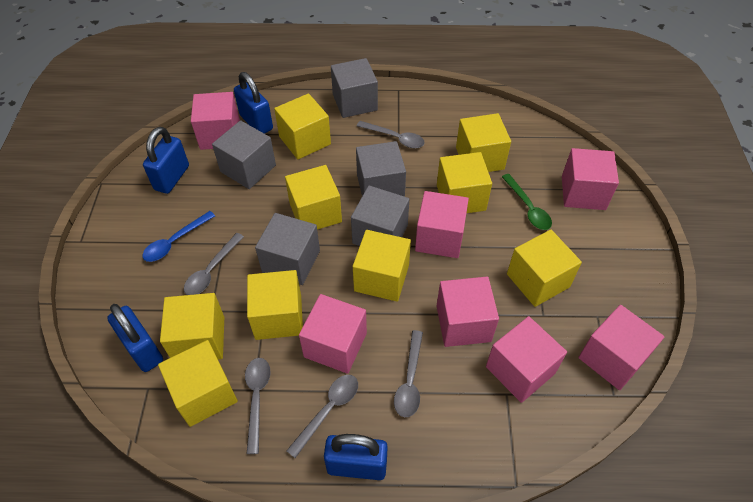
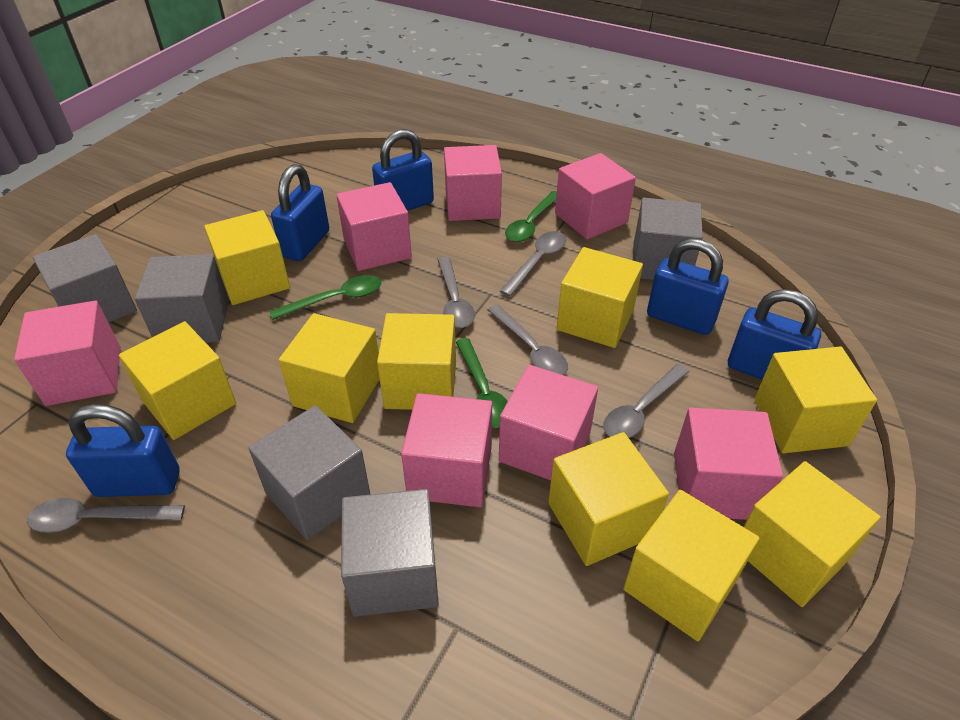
blue padlock: [107,304,163,372] [143,127,189,194] [234,72,273,134] [324,434,388,480] = 4 -> [66,404,180,497] [271,164,329,261] [372,129,434,211] [647,238,729,335] [728,289,821,380] = 5
blue spoon: [142,211,215,262] = 1 -> none = 0
green spoon: [502,174,552,230] = 1 -> [269,275,381,320] [456,338,508,428] [505,191,557,242] = 3

